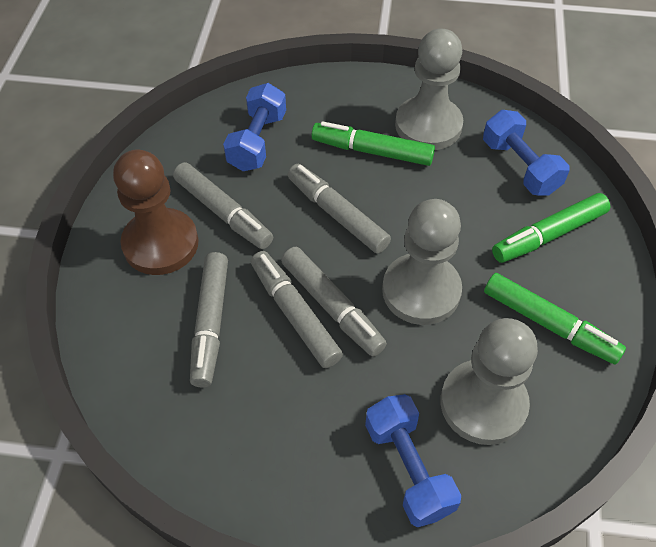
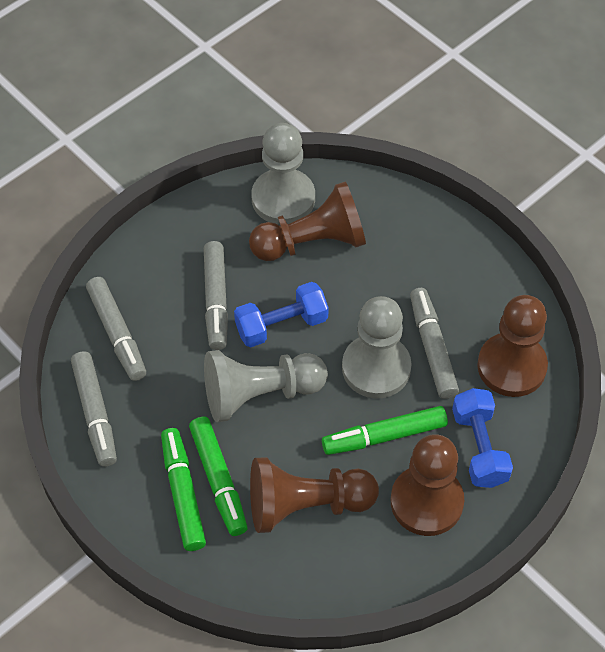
blue dumbbell: [223,83,286,171] [365,394,461,527] [483,110,570,196] = 3 -> [234,282,329,347] [452,388,513,488] = 2
brown pawn: [113,150,199,275] = 1 -> [249,182,366,261] [250,457,379,533] [391,434,464,536] [477,295,548,397] = 4
grey marker: [173,162,273,249] [190,252,228,388] [251,251,343,368] [281,247,387,357] [288,164,391,254] = 5 -> [71,351,117,467] [86,277,146,381] [204,241,228,350] [410,288,459,399] = 4

